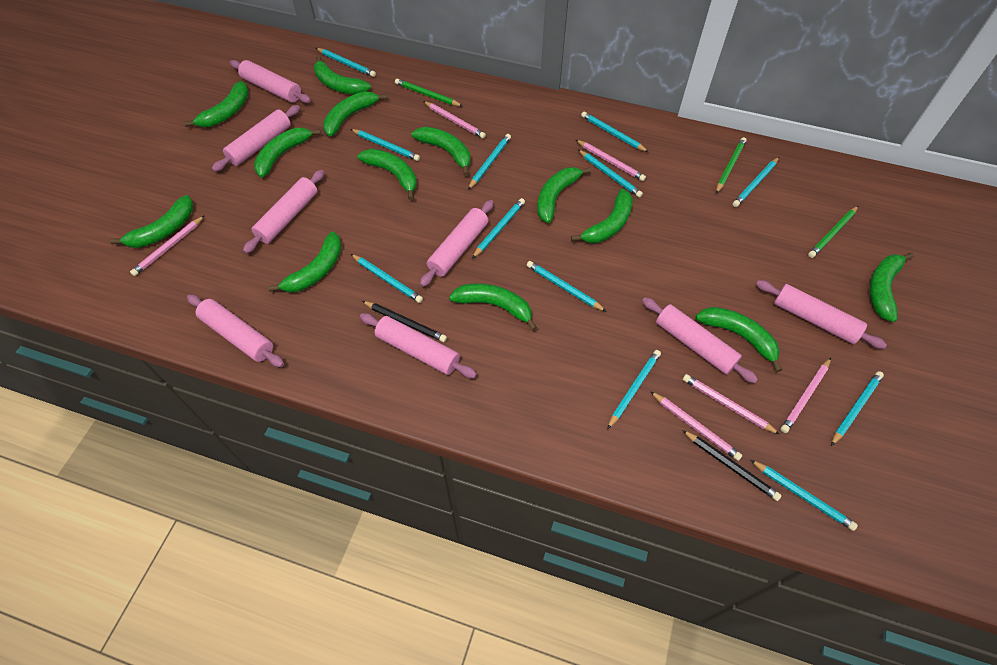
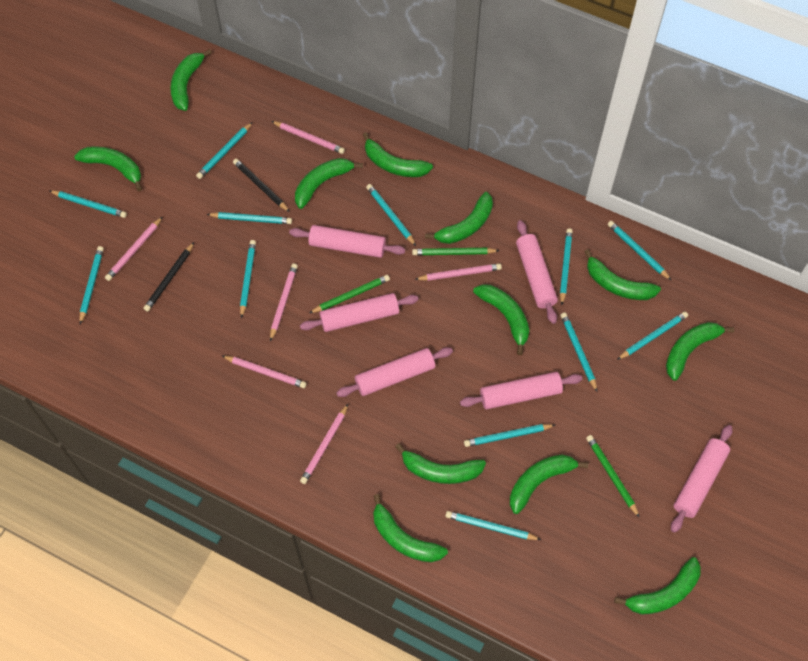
green banana: [110,195,193,248] [184,81,249,127] [254,128,321,177] [268,232,342,293] [314,55,371,94] [323,91,387,136] [357,149,417,200] [412,127,470,176] [449,283,537,331] [537,167,591,223] [571,189,633,243] [696,307,782,372] [869,253,914,322] = 13 -> [74,146,142,191] [170,49,212,111] [295,158,363,209] [363,132,433,177] [373,494,448,562] [395,443,486,484] [425,192,493,244] [473,284,529,355] [510,454,588,514] [584,249,661,300] [614,557,701,615] [666,322,734,381] = 12
pink rolling pin: [187,294,284,367] [212,105,300,172] [230,60,311,103] [243,170,324,253] [360,313,477,378] [420,200,494,287] [642,297,758,383] [756,280,887,349] = 8 -> [289,225,405,258] [300,293,419,332] [336,347,453,397] [460,372,582,409] [516,220,558,324] [671,425,732,533] = 6

